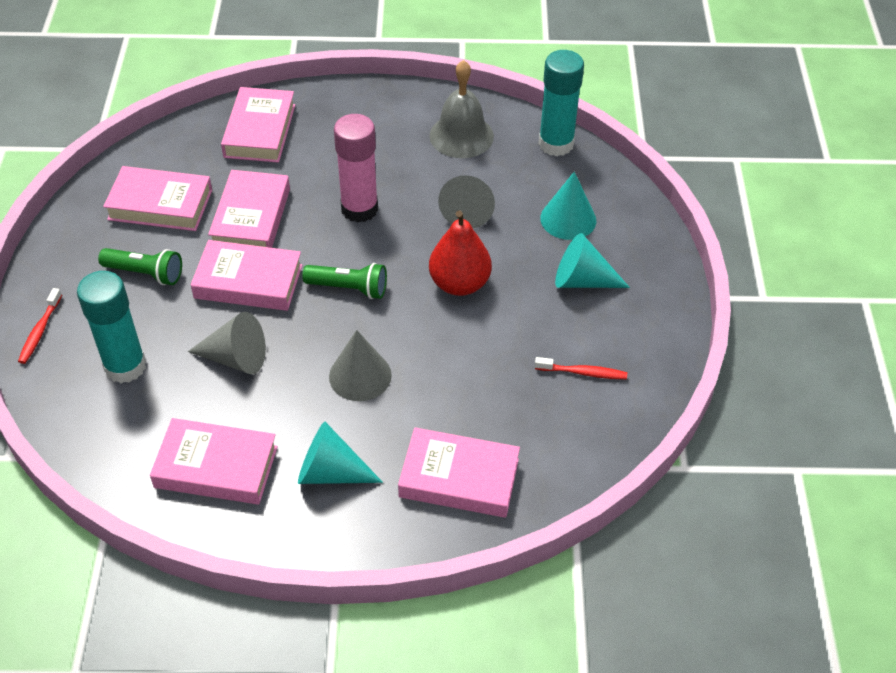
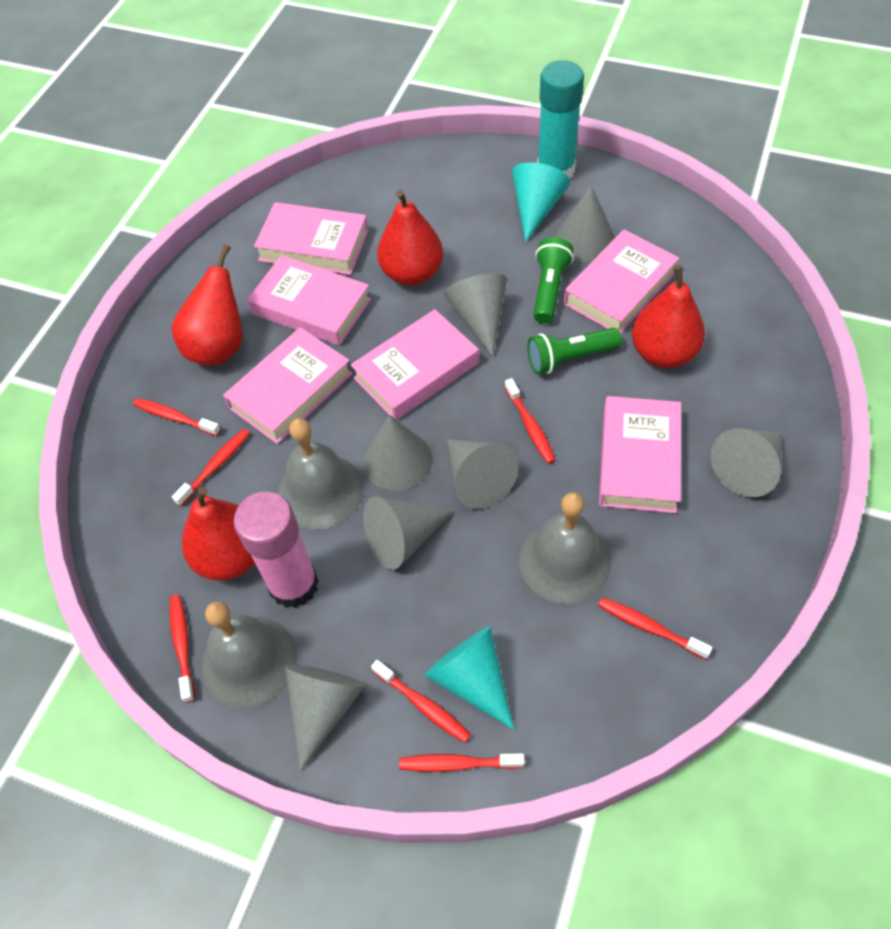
grey bell: [429,60,494,158] = 1 -> [202,601,297,708] [278,418,363,529] [519,492,611,604] = 3
grey cone: [188,312,266,374] [329,330,392,401] [438,175,495,228] = 3 -> [285,664,365,772] [363,415,432,491] [363,496,454,570] [444,273,507,358] [447,439,518,509] [555,186,615,262] [710,429,782,497] = 7
red pear: [429,211,492,296] = 1 -> [171,244,243,366] [182,487,255,581] [377,190,443,286] [632,265,705,368] = 4
red toothbrush: [18,288,62,364] [535,357,627,379] = 2 -> [133,398,221,436] [170,595,195,703] [172,429,250,506] [371,660,471,743] [399,754,525,772] [505,378,556,464] [598,597,712,659] = 7
turquoise cone: [298,422,383,484] [540,172,596,240] [555,233,630,288] = 3 -> [424,626,514,730] [512,162,570,242] = 2
turquoise glue stick: [77,271,146,383] [538,50,584,156] = 2 -> [537,60,584,179] = 1

